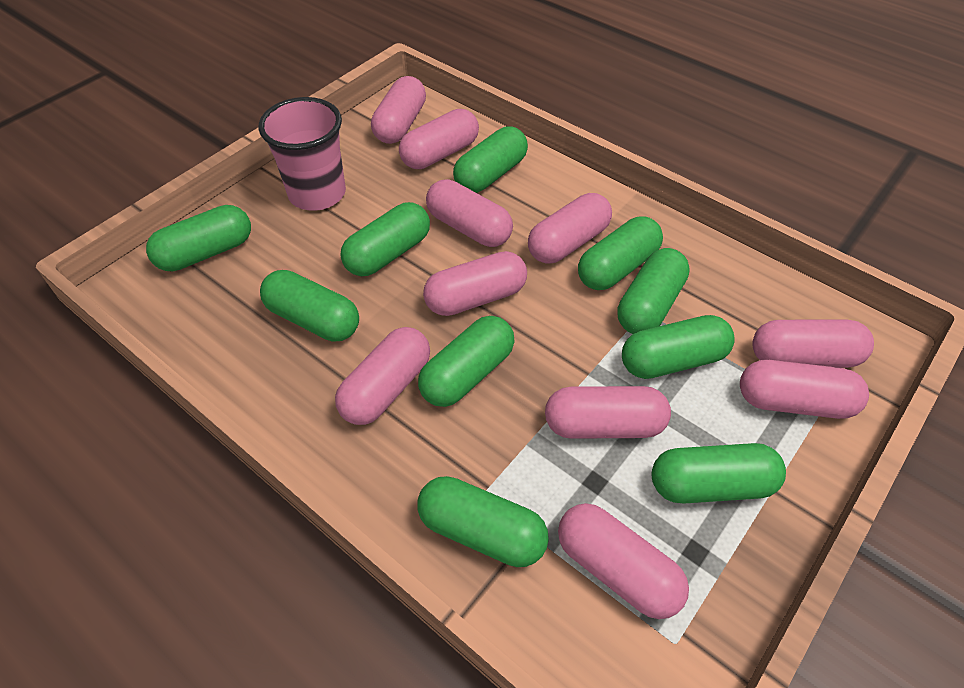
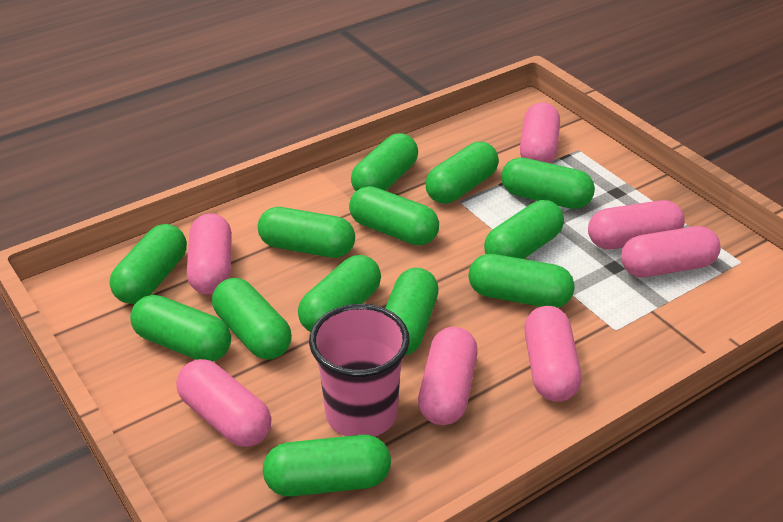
green capsule: [146,205,251,271] [260,270,359,342] [340,202,430,276] [418,316,515,407] [418,476,549,567] [453,127,528,193] [578,216,663,290] [617,248,690,334] [622,315,735,379] [652,443,786,504] = 10 -> [110,224,187,304] [130,295,231,362] [212,278,292,360] [258,207,355,258] [263,435,391,497] [298,255,381,332] [349,186,439,246] [351,133,418,191] [385,268,439,355] [425,142,499,203] [468,254,574,308] [484,200,564,259] [501,157,595,209] = 13
pink capsule: [335,327,430,425] [371,76,426,144] [399,109,479,169] [423,251,527,316] [426,179,513,247] [528,193,612,264] [545,386,671,439] [558,503,689,619] [740,360,869,419] [752,319,874,368] = 10 -> [176,359,271,447] [187,213,232,295] [418,327,478,425] [520,102,560,163] [524,306,582,402] [588,200,685,249] [621,226,720,277] = 7

